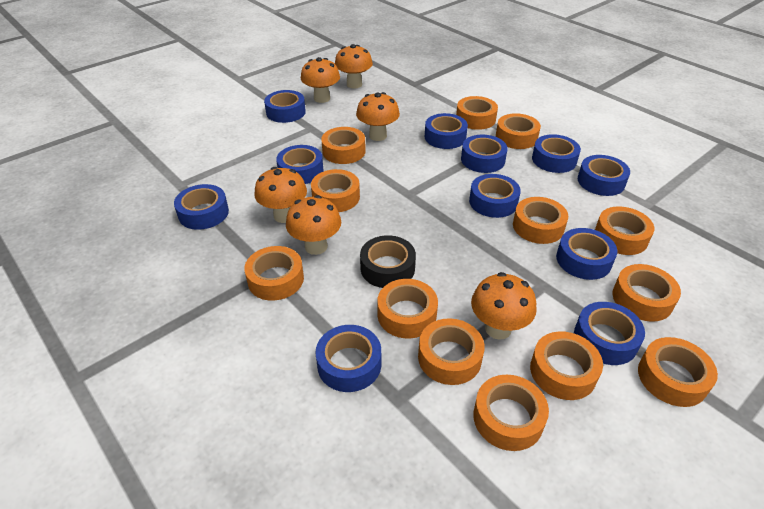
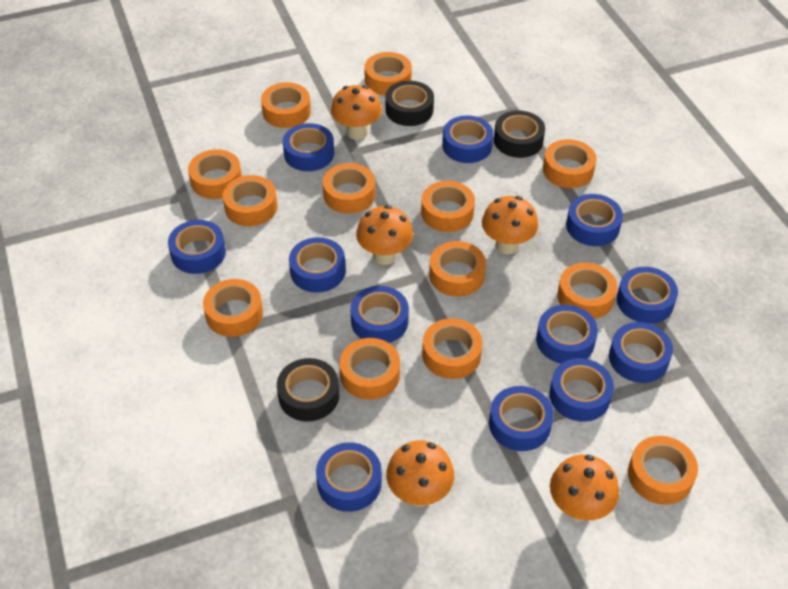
black tape: [360,235,416,288] = 1 -> [277,358,339,422] [385,81,434,126] [494,111,545,158] = 3
blue tape: [174,184,229,230] [264,90,306,123] [276,145,324,184] [315,325,381,392] [425,113,468,149] [461,134,508,173] [469,174,521,218] [532,134,581,173] [556,228,617,280] [574,302,645,365] [578,155,630,196] = 11 -> [168,220,226,274] [283,123,334,171] [289,237,346,293] [316,442,382,512] [350,286,409,343] [442,116,493,163] [489,386,554,451] [536,305,598,364] [549,358,614,422] [566,194,623,246] [609,322,673,383] [617,267,678,324] = 12
orange mushroom: [254,167,307,223] [286,195,341,255] [301,57,340,103] [335,44,373,88] [356,92,400,141] [471,272,537,340] = 6 -> [331,85,382,140] [356,205,413,265] [386,441,454,507] [482,196,538,255] [550,455,619,521] = 5

